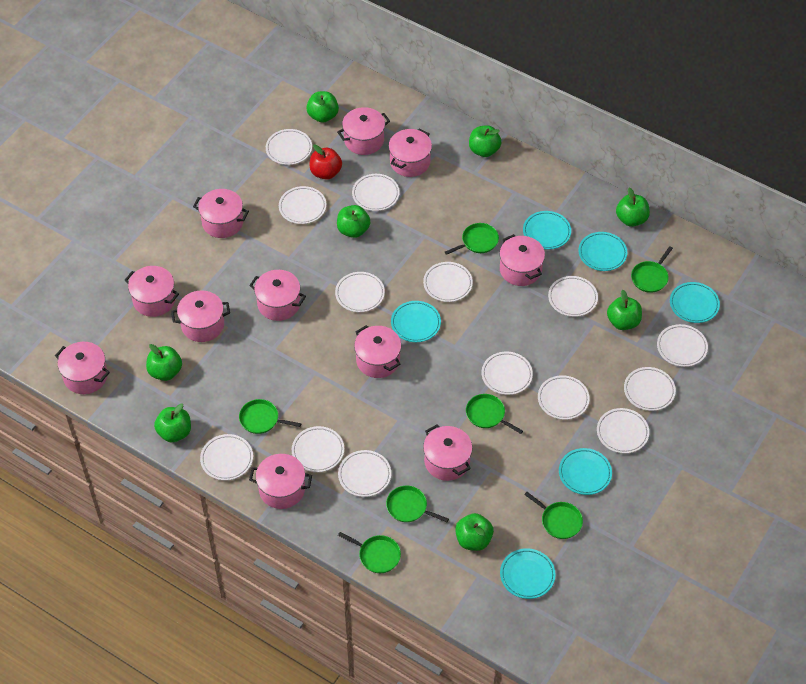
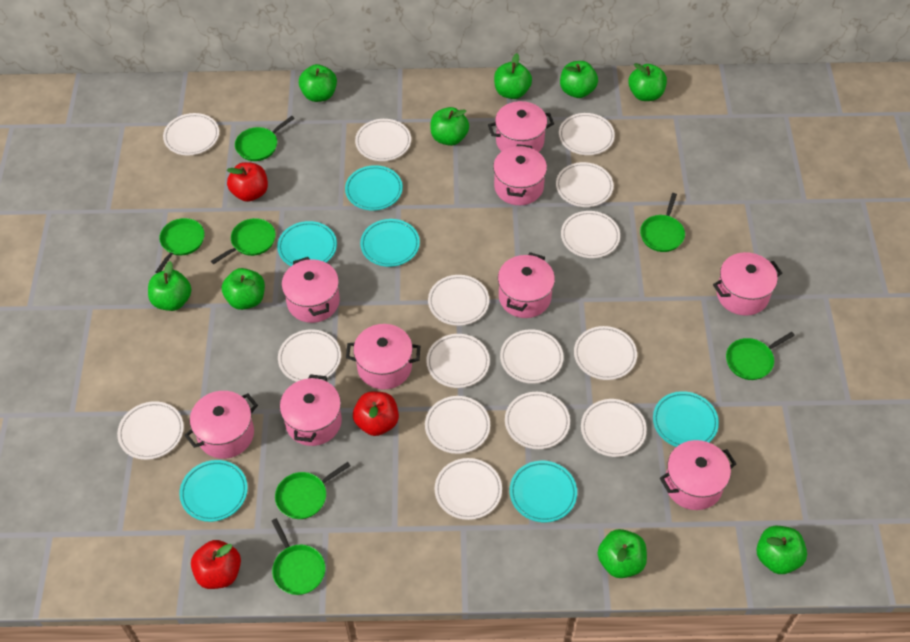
green apple: [146,344,182,381] [154,403,191,442] [306,91,339,123] [337,205,370,238] [455,513,494,551] [469,125,501,157] [607,290,642,330] [616,188,650,227] = 8 -> [148,261,192,311] [222,268,265,310] [299,64,337,102] [430,107,469,146] [494,53,532,99] [560,61,598,98] [598,529,647,578] [628,63,667,101] [757,526,807,574] = 9
pink pot: [55,342,110,394] [125,266,179,317] [171,290,230,342] [193,189,249,238] [249,270,306,321] [249,454,312,509] [337,107,390,155] [354,325,401,378] [389,128,432,177] [423,424,472,481] [500,234,545,286] = 11 -> [184,391,258,459] [280,374,342,446] [282,257,340,323] [346,324,420,389] [488,101,554,152] [493,144,547,205] [498,252,555,318] [660,440,736,510] [713,252,782,316] = 9
red apple: [310,144,342,180] = 1 -> [191,540,241,589] [227,162,268,202] [353,391,399,436] = 3
white plate: [200,434,253,481] [266,129,312,165] [279,186,326,224] [292,426,344,472] [335,272,385,312] [338,450,391,497] [352,174,400,211] [423,262,473,302] [482,352,533,395] [538,375,590,420] [548,276,598,317] [597,408,649,454] [624,367,676,411] [657,324,708,367] = 14 -> [117,401,184,460] [163,113,219,155] [278,329,341,382] [355,119,411,161] [425,396,490,454] [426,334,490,388] [428,275,489,326] [435,458,502,520] [500,329,563,384] [505,392,570,449] [556,162,614,207] [559,113,615,155] [561,211,620,258] [574,326,637,380] [581,399,647,457] = 15

